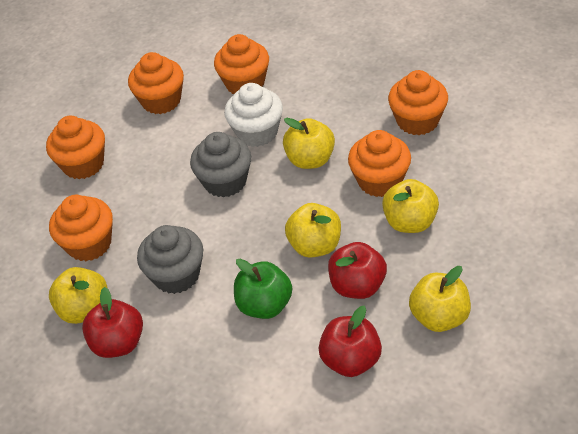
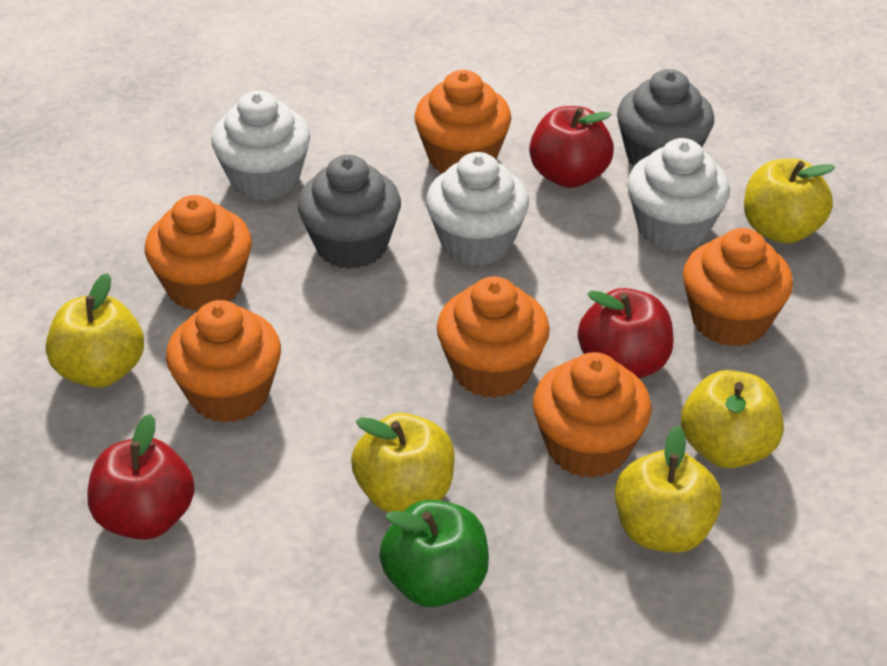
white cupcake: [224,83,283,147] = 1 -> [212,91,310,201] [426,152,529,266] [627,138,730,251] = 3

